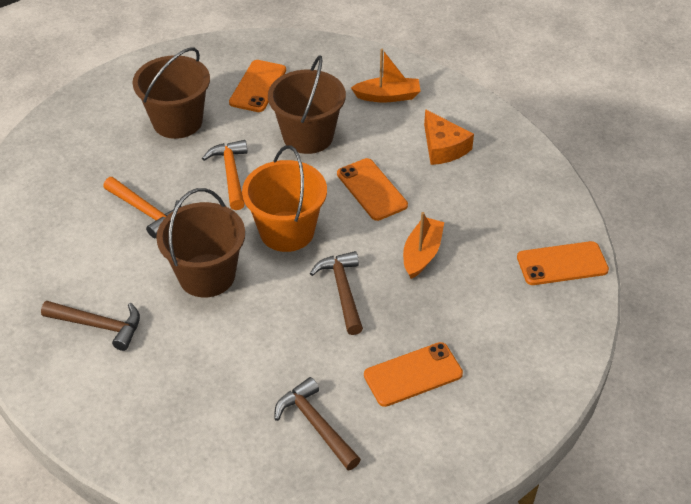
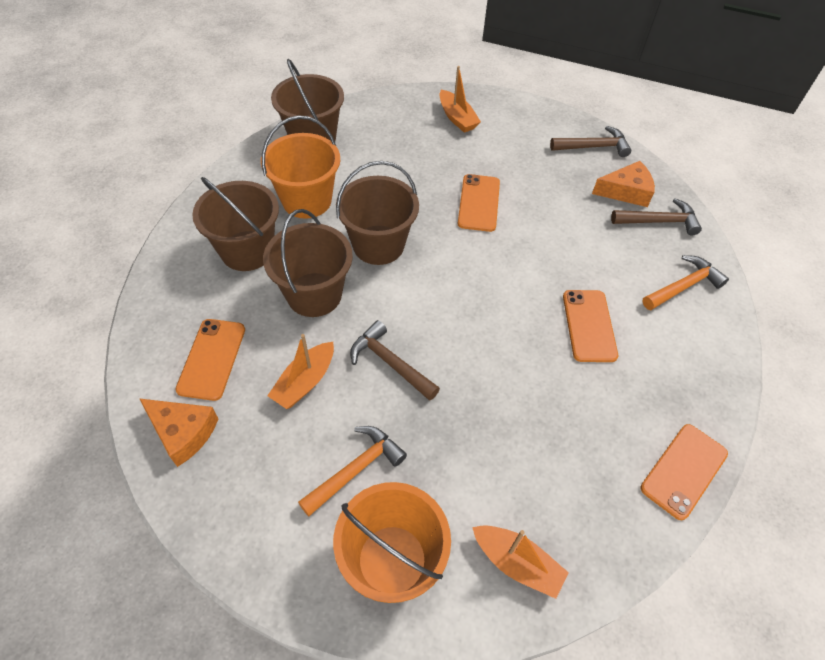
brown bucket: [133,47,210,139] [156,188,245,298] [268,55,346,154] = 3 -> [192,177,279,271] [263,209,353,317] [271,59,344,141] [336,161,419,265] = 4
orange boat: [351,49,421,102] [403,212,444,279] = 2 -> [267,334,334,409] [439,66,481,133] [472,525,569,599] = 3
orange bucket: [242,145,327,252] = 1 -> [261,115,340,219] [333,482,451,603] = 2
orange cheese: [424,109,474,165] = 1 -> [139,398,218,467] [592,161,655,207] = 2

